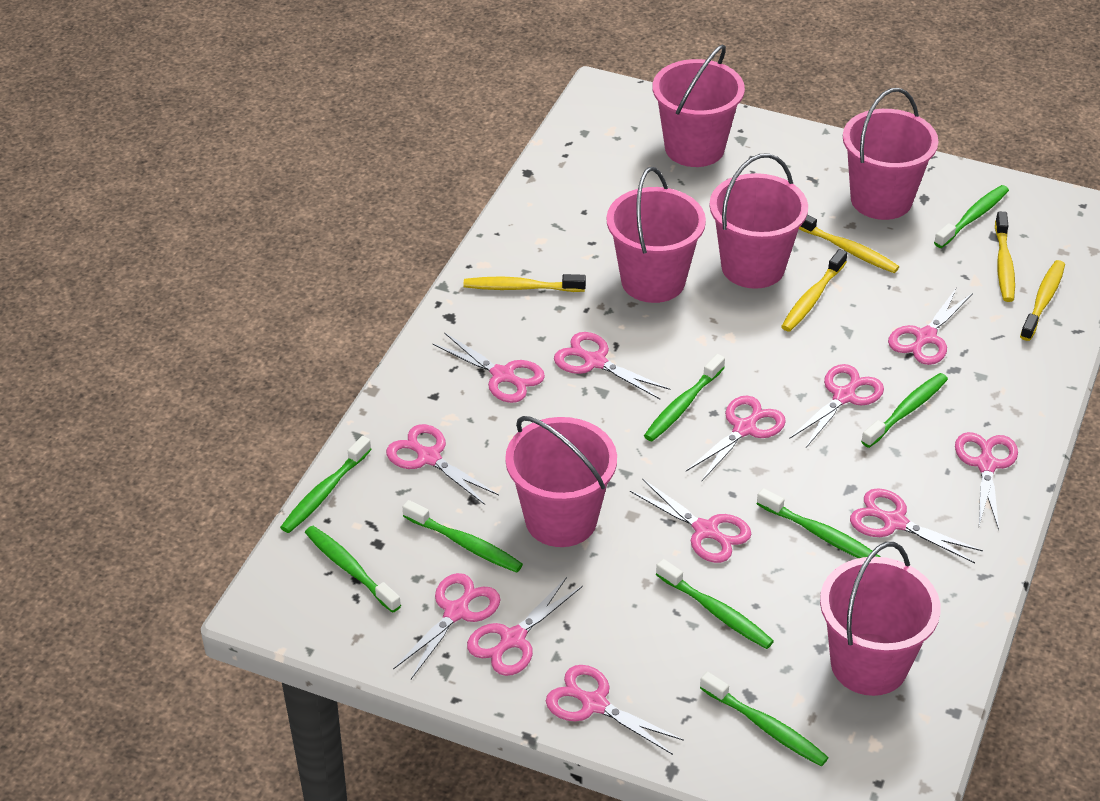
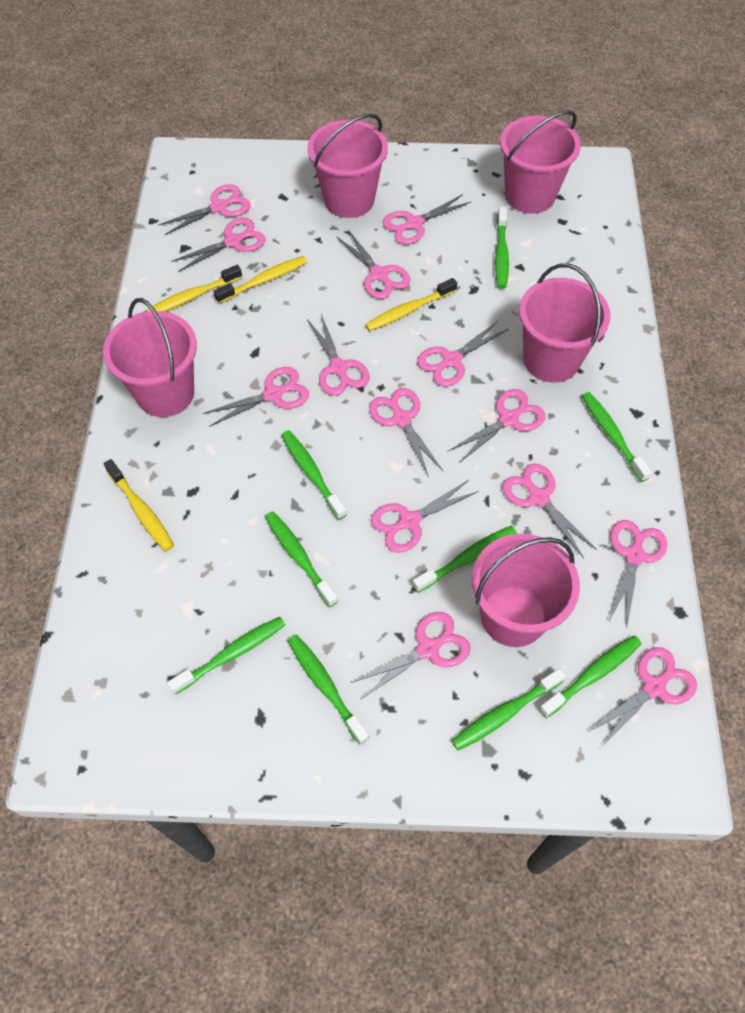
pink bucket: [505,416,617,547] [607,167,706,303] [653,44,745,167] [709,153,808,289] [820,542,941,696] [843,88,939,220] = 6 -> [103,298,197,417] [308,113,388,218] [472,534,580,647] [500,110,581,214] [519,263,611,383] = 5
pink scissors: [386,424,499,505] [393,573,501,679] [432,332,545,403] [467,577,583,676] [546,665,684,755] [554,332,670,399] [630,478,751,563] [686,396,786,482] [789,364,884,448] [850,488,983,563] [888,287,973,365] [955,432,1018,530] = 12 -> [158,184,251,235] [171,218,266,272] [203,367,309,427] [307,314,370,396] [336,230,411,299] [351,612,471,699] [369,388,444,477] [371,479,479,553] [383,194,471,245] [417,321,508,387] [449,389,545,463] [502,464,597,558] [588,647,697,748] [609,520,667,625] = 14
yellow toothbrush: [464,274,586,292] [781,249,847,332] [799,215,899,273] [995,212,1015,302] [1020,260,1065,341] = 5 -> [104,459,174,551] [146,265,242,312] [214,256,307,304] [365,278,457,331] = 4

